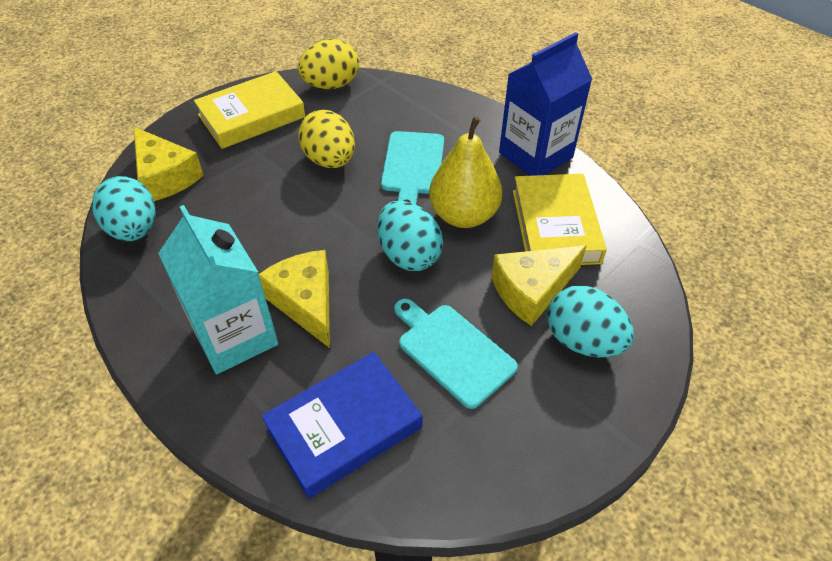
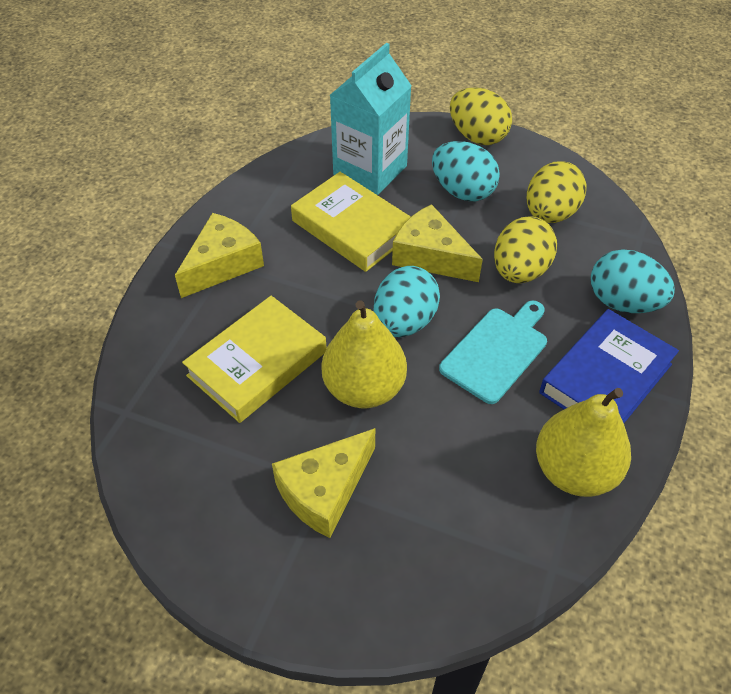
blue carton: [499,32,592,176] = 1 -> none = 0
turquoise cutting board: [381,131,444,204] [394,299,518,409] = 2 -> [439,301,547,404] = 1
yellow egg: [298,39,359,89] [298,110,355,168] = 2 -> [450,88,512,145] [494,216,557,283] [527,161,587,223] = 3
yellow pear: [429,116,503,228] = 1 -> [321,300,407,408] [536,388,631,497] = 2

